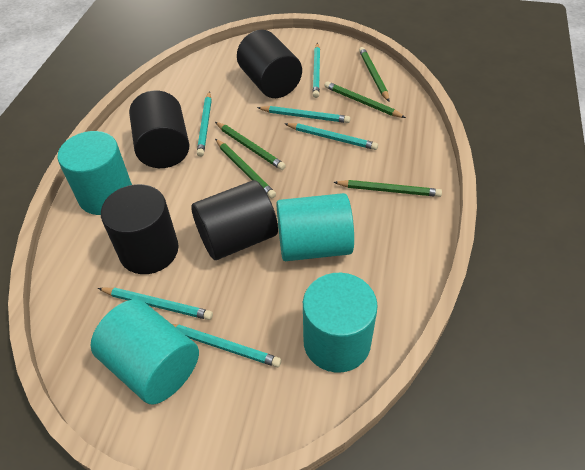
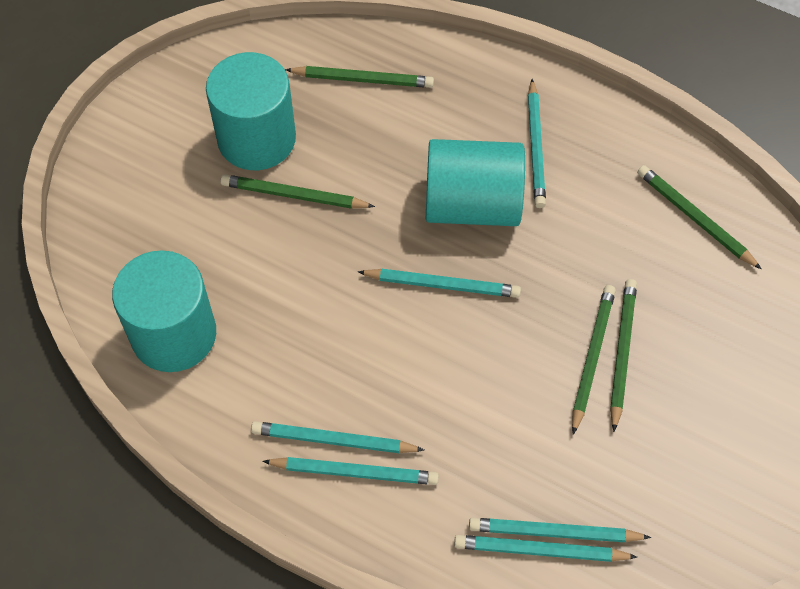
black cylinder: [101,184,179,274] [129,91,189,168] [191,180,278,260] [237,30,302,98] = 4 -> none = 0
turquoise cylinder: [57,131,132,215] [90,300,199,404] [276,193,354,261] [303,273,378,373] = 4 -> [112,250,216,372] [206,52,296,170] [426,139,525,226] = 3

